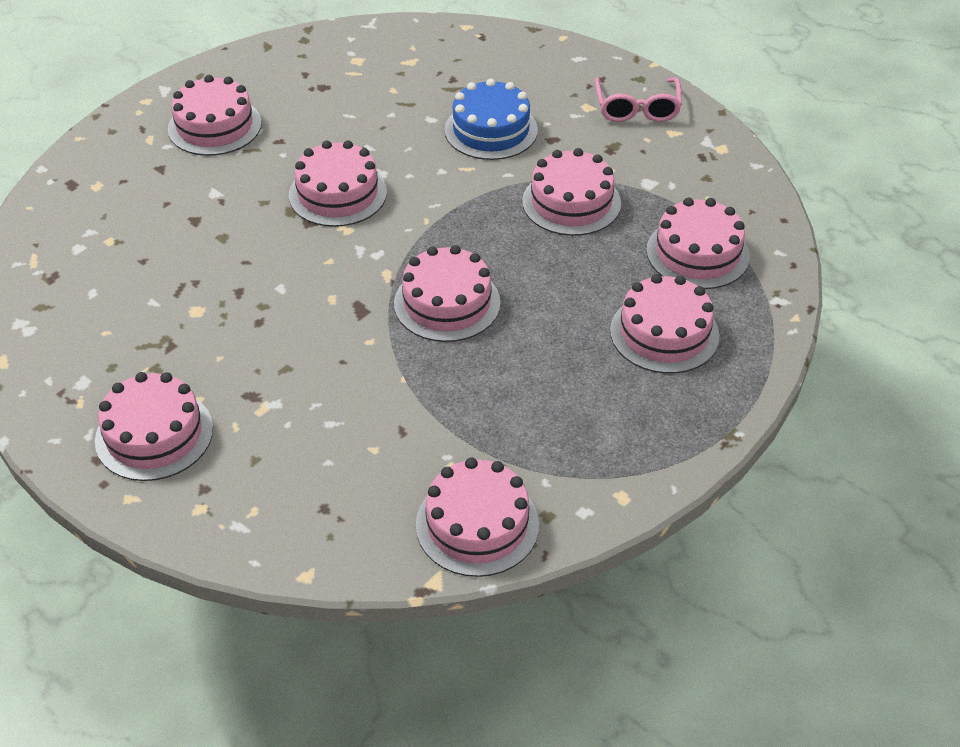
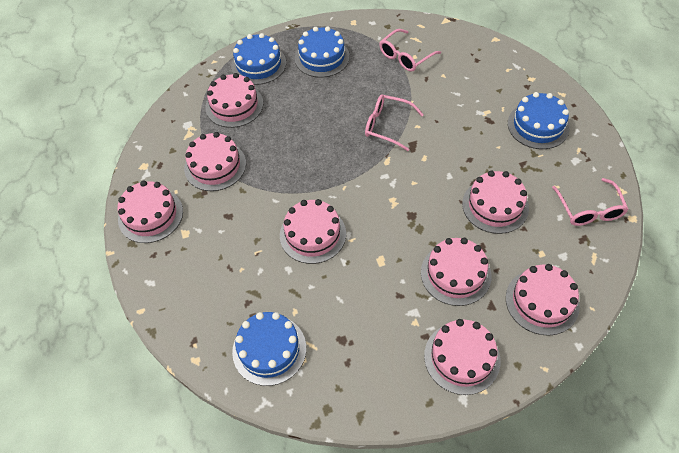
blue cake: [445,78,538,160] = 1 -> [231,33,286,85] [232,312,306,386] [295,26,350,78] [508,92,570,149] = 4
pink glasses: [595,77,682,122] = 1 -> [365,94,424,151] [379,29,441,72] [552,178,629,226] = 3

